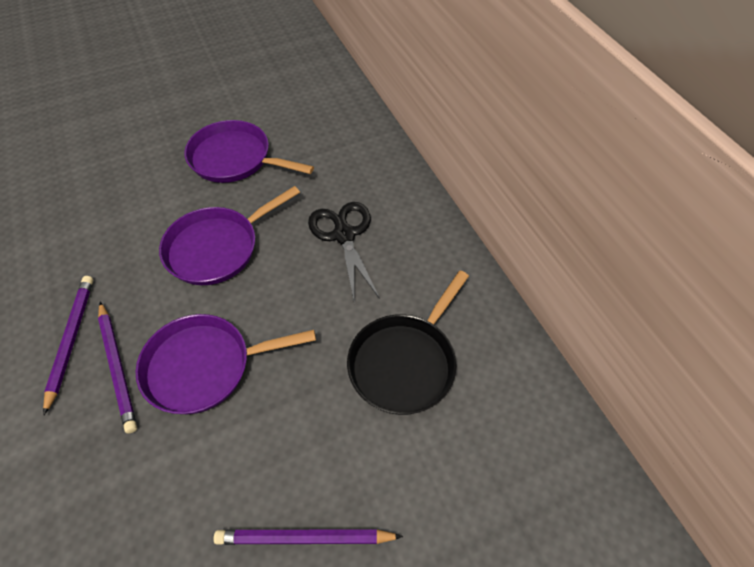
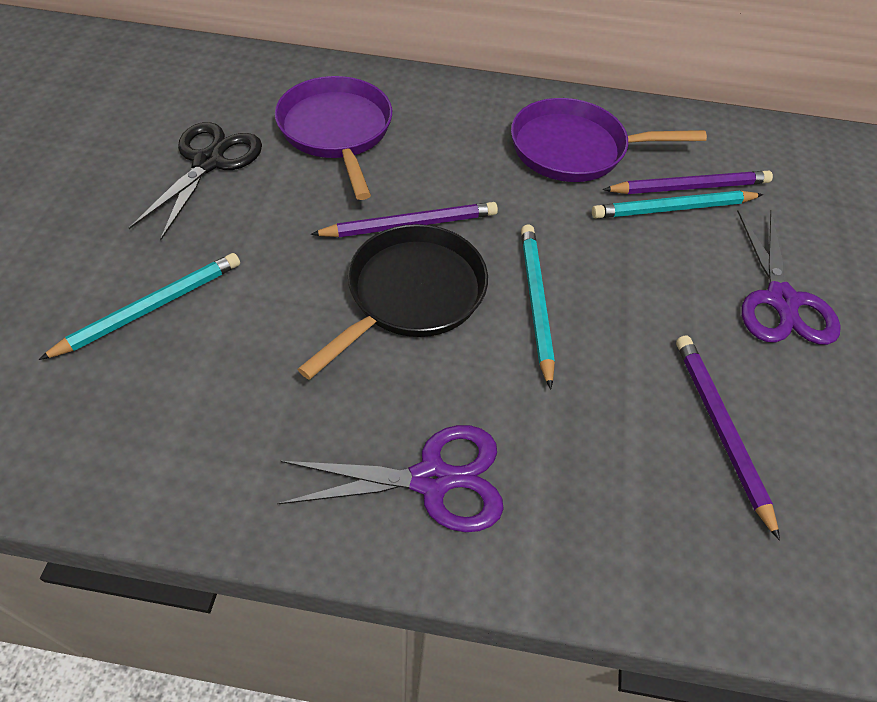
purple pan: [136,314,316,414] [159,186,300,285] [184,120,314,183] = 3 -> [275,76,392,200] [511,98,707,182] = 2
purple scissors: none = 0 -> [277,425,504,532] [737,210,841,345] = 2
turquoise pencil: none = 0 -> [38,253,240,360] [521,224,555,390] [592,191,763,219] = 3

